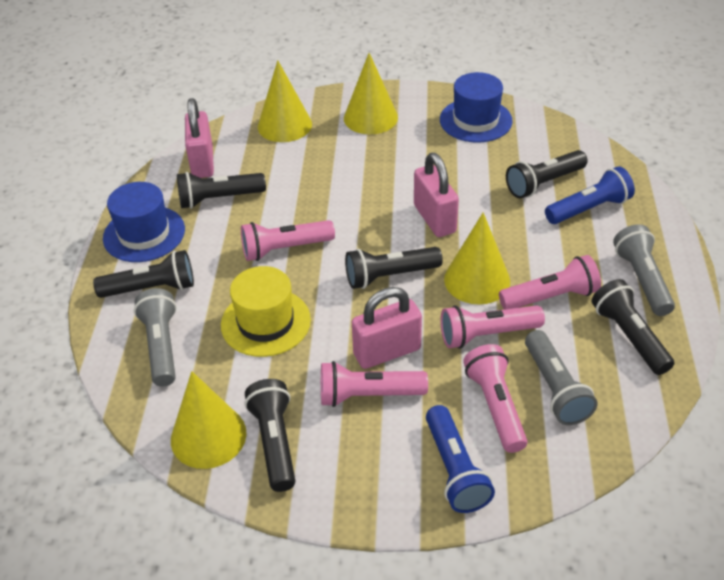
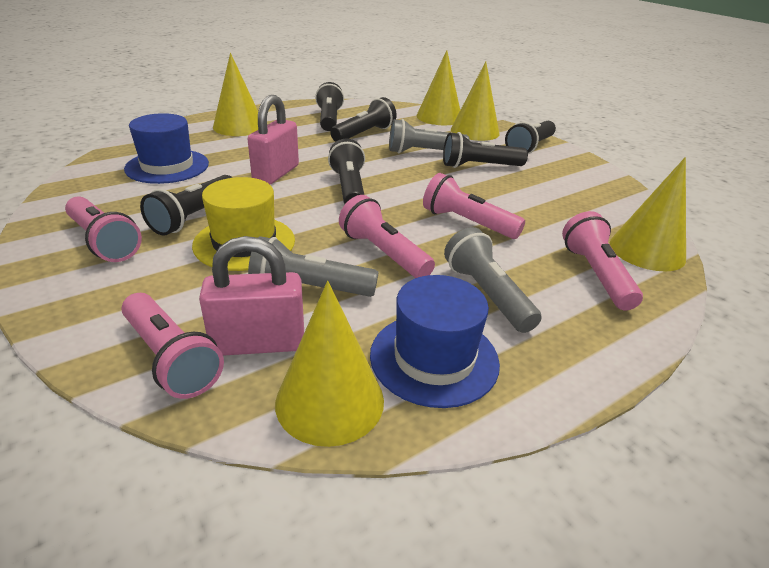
blue flashlight: [426,405,495,513] [545,166,635,224] = 2 -> none = 0
pink padlock: [185,98,214,178] [352,287,422,369] [414,153,459,237] = 3 -> [199,236,304,356] [248,95,299,184] = 2
yellow cone: [171,371,247,469] [258,60,312,142] [344,53,398,134] [444,212,510,304] = 4 -> [213,53,258,136] [275,281,384,447] [416,50,460,125] [451,61,499,141] [610,157,686,272] = 5

